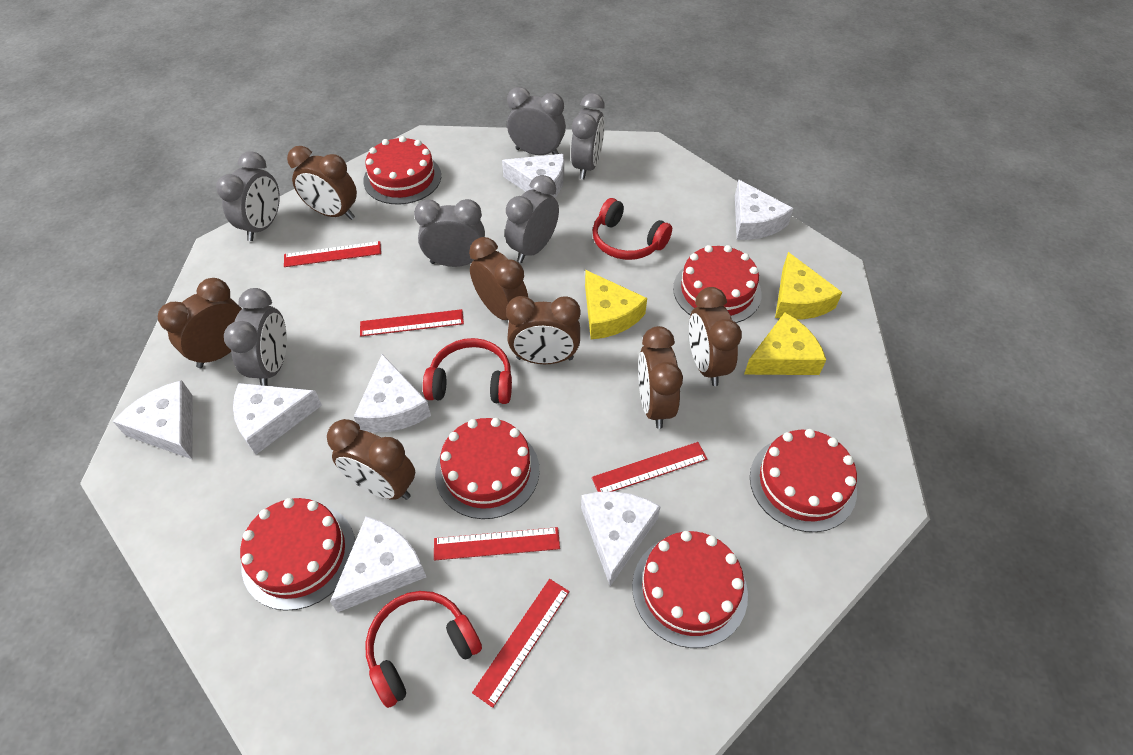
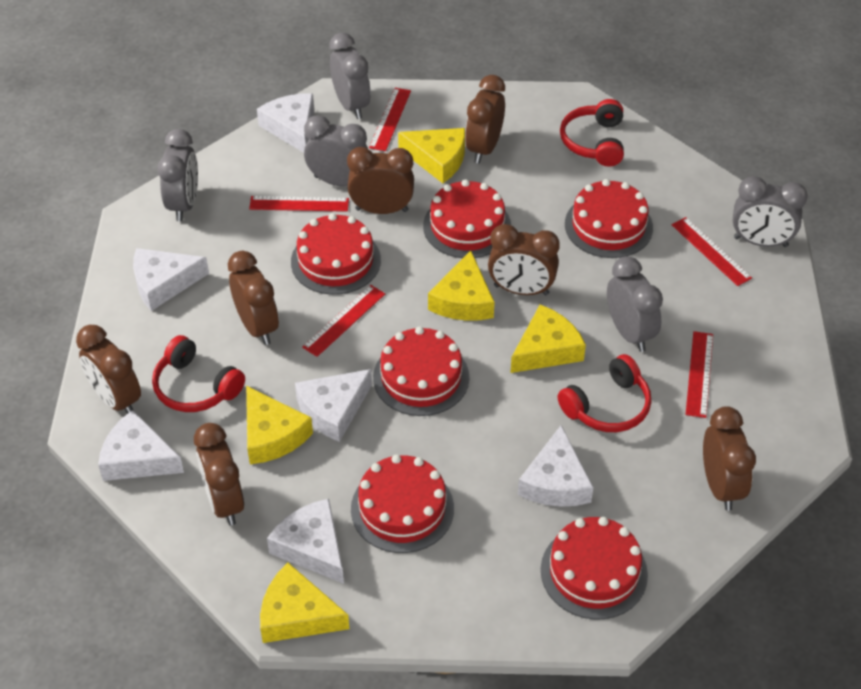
grey clock: [216,151,280,241] [224,288,287,386] [414,199,485,267] [505,175,559,263] [507,87,566,155] [571,93,605,179] = 6 -> [157,129,198,221] [304,115,368,186] [329,33,371,119] [607,256,663,352] [733,176,808,247] = 5
white cheese: [113,380,193,460] [233,383,322,454] [330,517,426,612] [354,354,431,433] [502,154,564,198] [581,491,661,586] [735,180,793,240] = 7 -> [98,410,184,481] [133,248,209,311] [257,93,314,153] [267,499,344,584] [295,369,372,442] [518,425,593,507] = 6
yellow cheese: [585,270,647,339] [744,313,826,375] [775,252,842,320] = 3 -> [246,386,313,464] [260,563,349,643] [398,128,465,183] [428,250,494,321] [510,305,586,373] = 5

